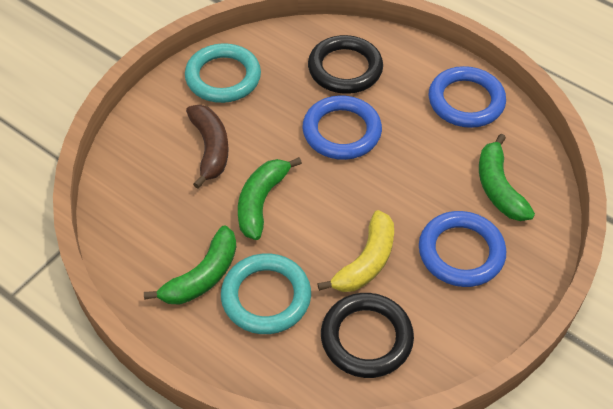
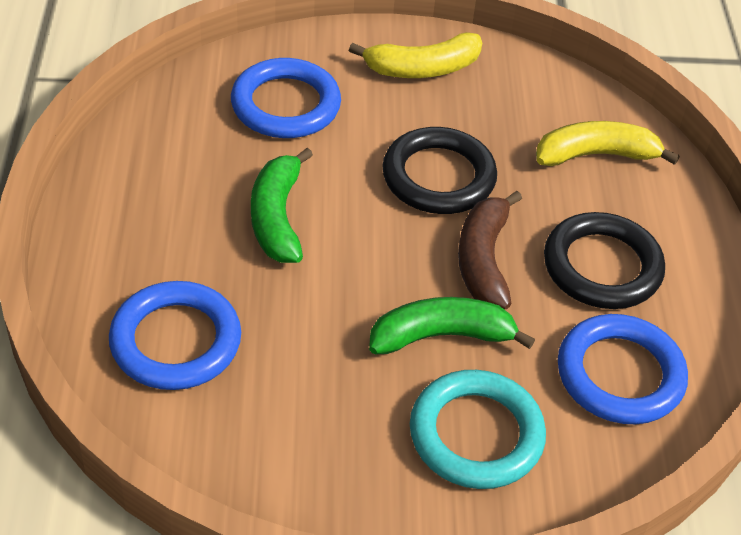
green banana: [144,225,236,305] [238,157,302,240] [479,134,535,221] = 3 -> [251,148,313,263] [369,297,535,354] = 2
turquoise ring: [185,43,261,103] [221,253,311,334] = 2 -> [410,370,546,489] = 1
yellow banana: [317,210,394,292] = 1 -> [349,32,482,78] [536,121,680,166] = 2

